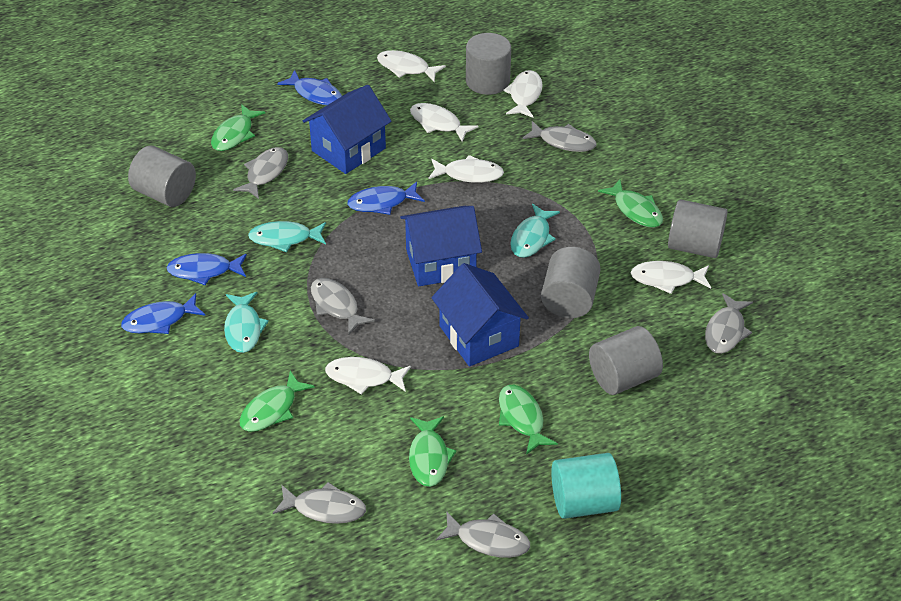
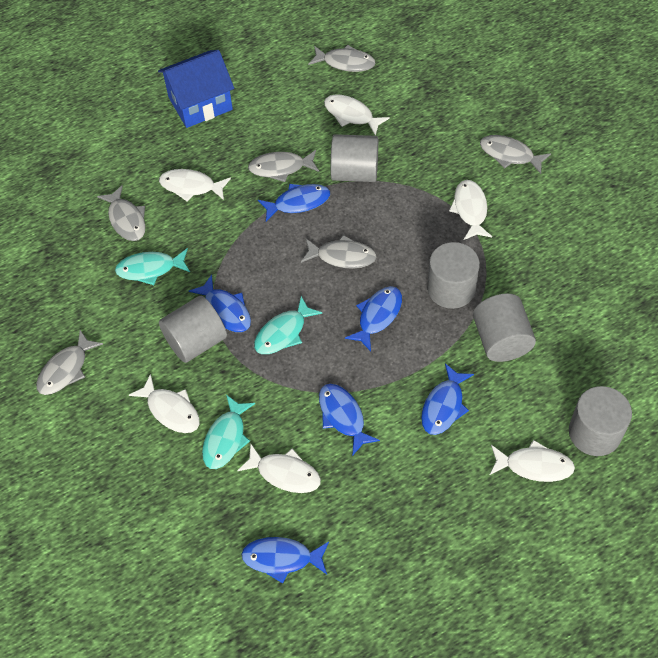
blue fish: [121,293,206,334] [166,253,247,285] [277,70,342,105] [347,182,425,215] = 4 -> [189,275,251,332] [241,537,329,583] [258,184,330,222] [319,384,380,456] [345,286,402,351] [421,363,474,435] = 6
blue house: [303,85,392,174] [400,206,482,286] [431,263,529,367] = 3 -> [158,50,234,128] = 1
green fish: [211,104,265,151] [239,371,315,432] [409,416,457,487] [499,385,558,455] [598,179,663,228] = 5 -> none = 0
turquoise cylinder: [551,453,621,519] = 1 -> none = 0

